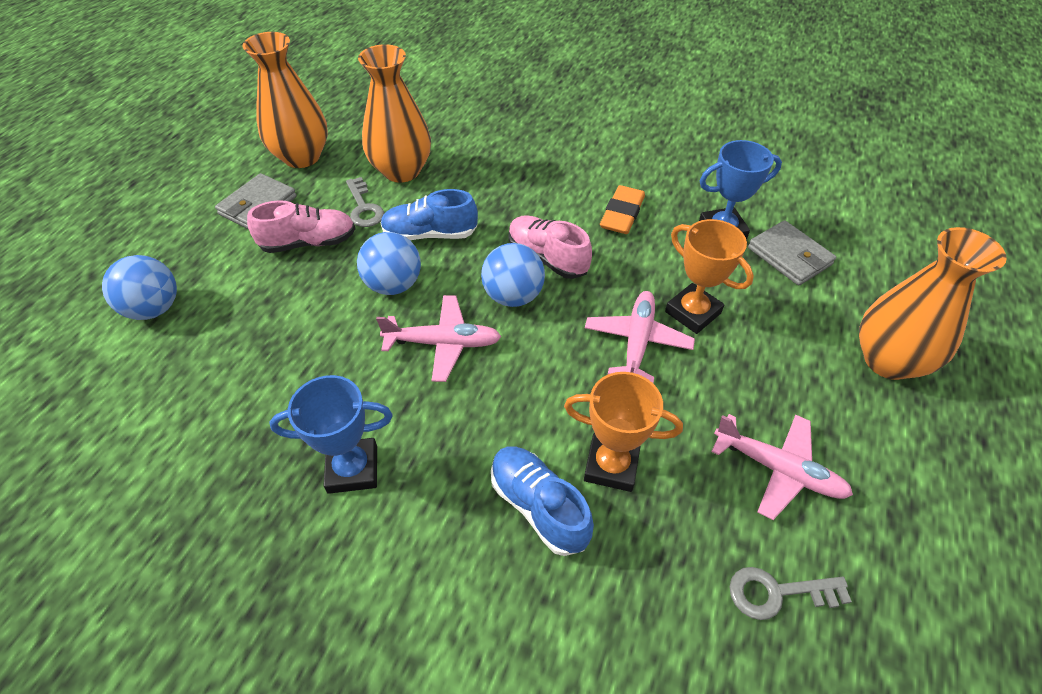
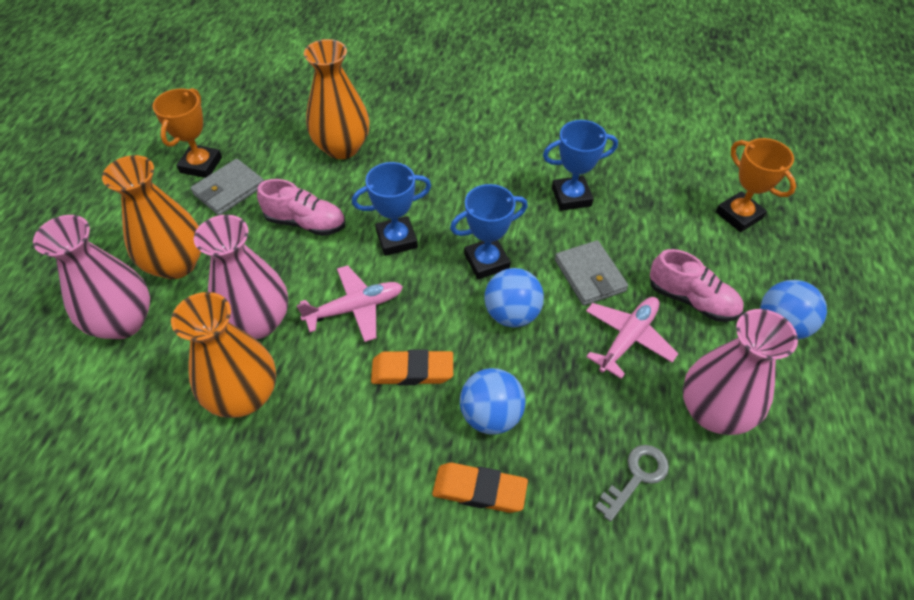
blue shoe: [380,189,478,240] [491,446,594,556] = 2 -> none = 0
blue trophy: [270,375,393,494] [699,140,782,239] = 2 -> [352,162,431,256] [450,184,528,279] [543,120,618,211] = 3
grey key: [346,177,384,227] [729,567,852,620] = 2 -> [595,445,669,522] = 1
orange eraser: [600,185,645,234] = 1 -> [371,349,453,385] [432,463,528,513] = 2
pink plane: [376,295,502,382] [585,291,695,383] [711,414,853,520] = 3 -> [297,265,403,342] [586,297,679,379] = 2
pink vase: none = 0 -> [33,215,150,339] [194,215,288,339] [683,309,798,435] = 3

